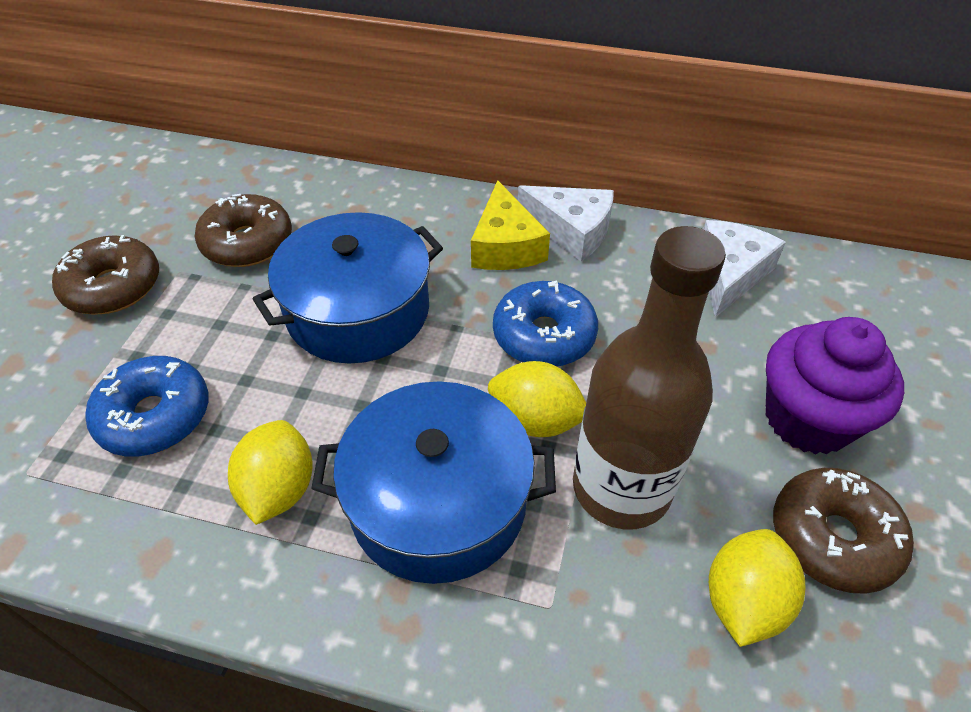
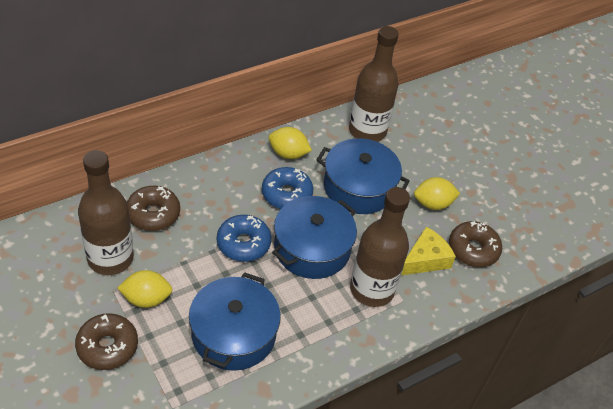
blue pot: [253,212,443,364] [311,381,556,584] = 2 -> [189,272,281,371] [272,196,357,279] [316,138,410,214] = 3
brown bottle: [573,226,726,529] = 1 -> [78,150,134,275] [349,26,399,142] [350,187,410,307] = 3
purple cupcake: [766,317,904,455] = 1 -> none = 0
white cheese: [518,185,614,261] [703,220,786,317] = 2 -> none = 0

